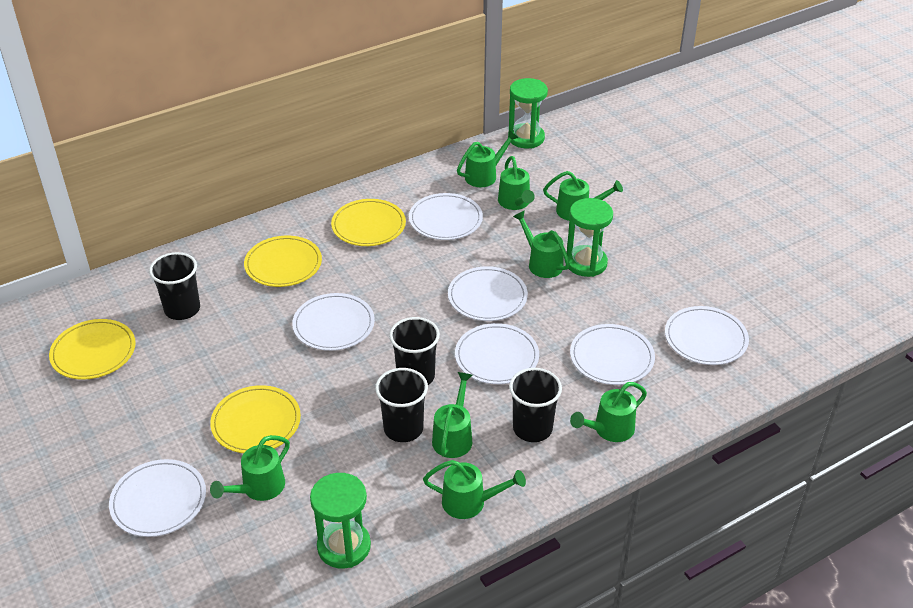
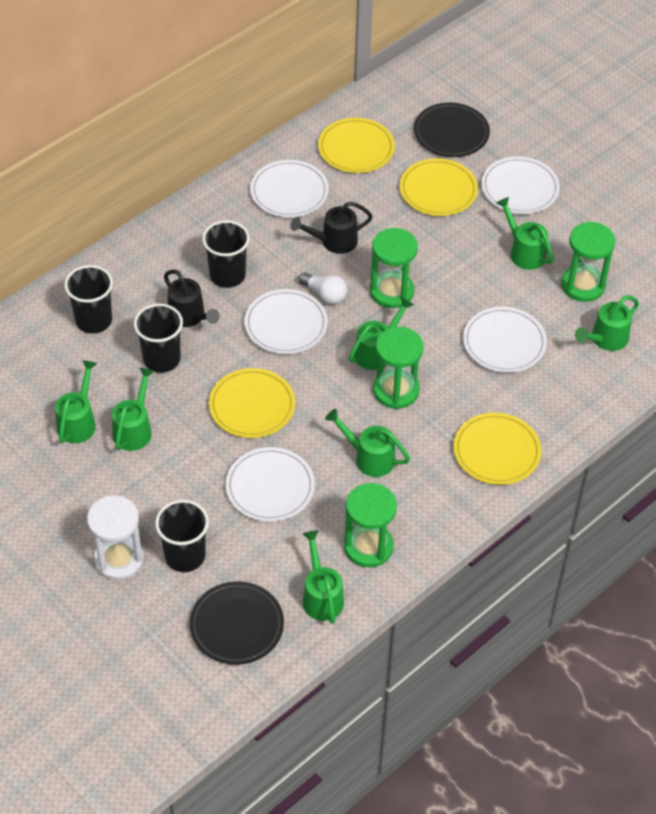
black plate: none = 0 -> [189,581,284,665] [414,103,490,157] = 2
black watering can: none = 0 -> [164,269,220,327] [290,202,373,254] = 2
green hourglass: [310,473,371,569] [508,78,548,148] [567,198,613,277] = 3 -> [344,483,397,568] [370,228,418,308] [373,327,424,409] [561,222,615,302] = 4
green watering can: [210,435,290,501] [423,460,526,519] [432,372,472,458] [457,130,519,187] [498,156,535,210] [513,210,570,278] [543,171,623,221] [570,382,647,442] = 8 -> [55,360,97,443] [112,368,154,451] [303,531,344,624] [325,409,410,477] [349,297,414,370] [497,197,554,270] [575,295,639,351] = 7
white hourglass: none = 0 -> [87,495,144,580] = 1
white light bulb: none = 0 -> [298,273,347,304] = 1
white plate: [109,459,206,537] [292,293,375,351] [409,193,483,240] [448,266,528,321] [455,323,539,384] [570,324,655,385] [665,306,749,365] = 7 -> [226,447,315,522] [244,289,328,354] [250,160,329,218] [463,307,547,373] [482,157,560,214] = 5

